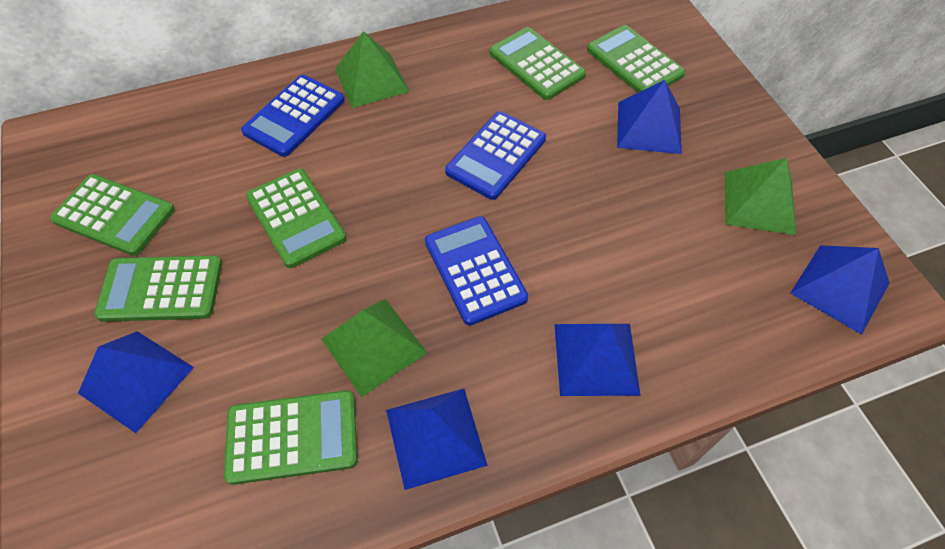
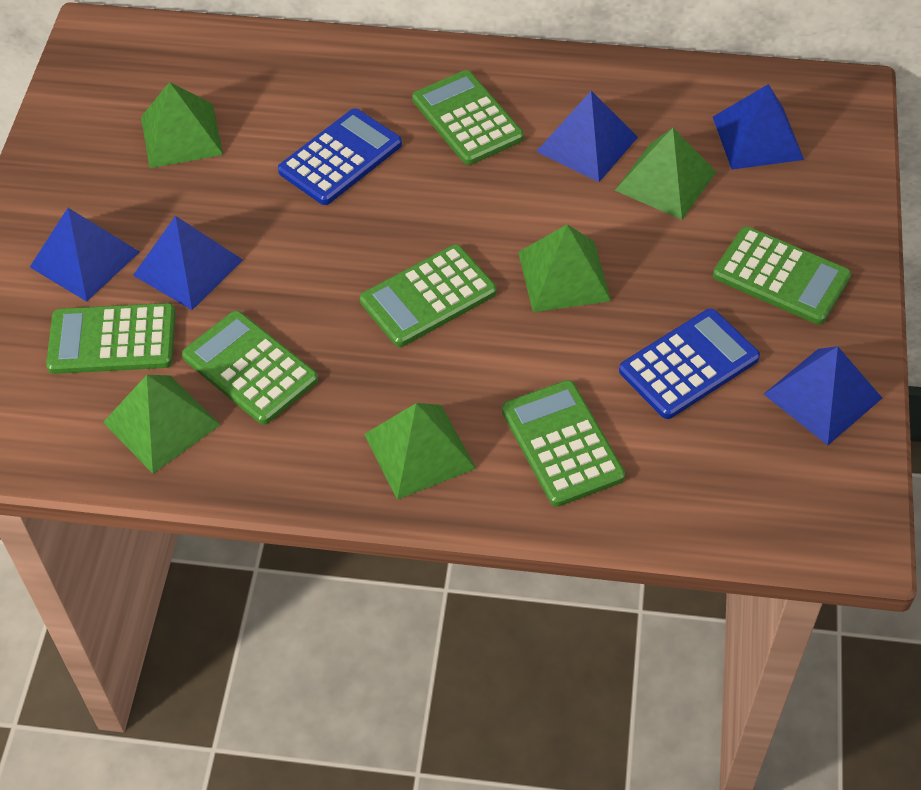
blue calculator: [241,75,345,157] [425,216,528,326] [445,111,546,200] = 3 -> [278,108,402,205] [619,308,760,419] = 2
green pyramid: [321,299,427,397] [335,31,410,108] [725,158,796,235] = 3 -> [103,375,220,473] [141,82,223,168] [364,403,476,500] [518,224,611,312] [615,128,717,220] = 5

